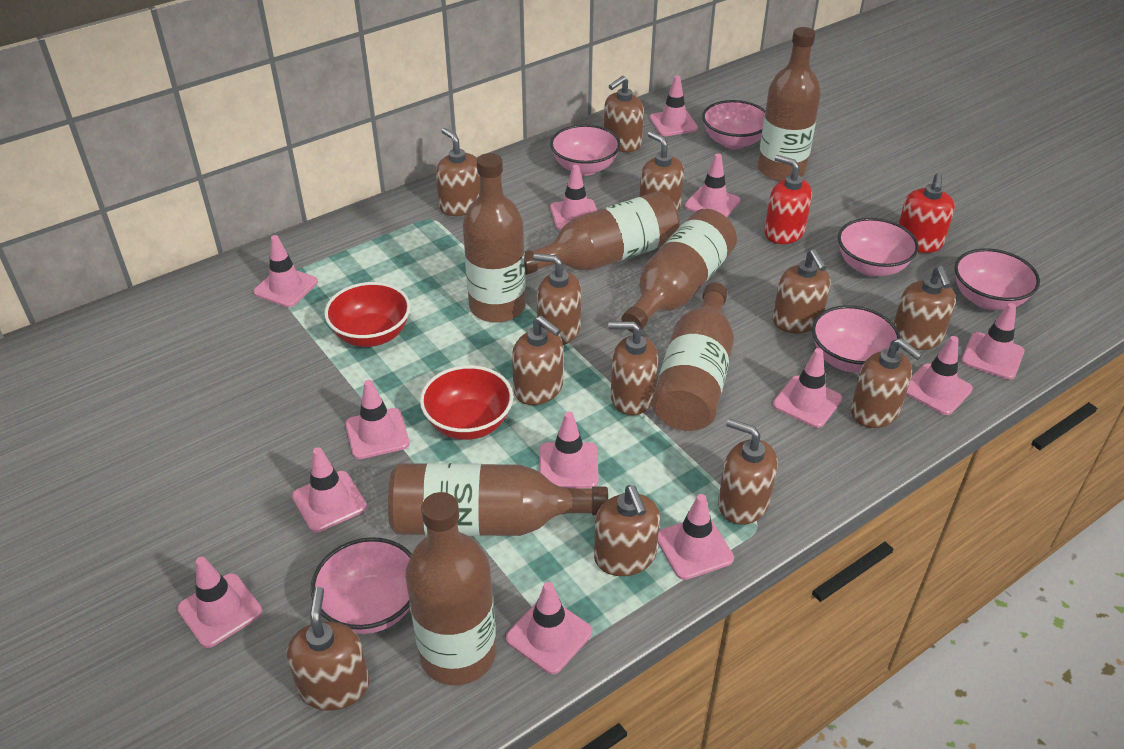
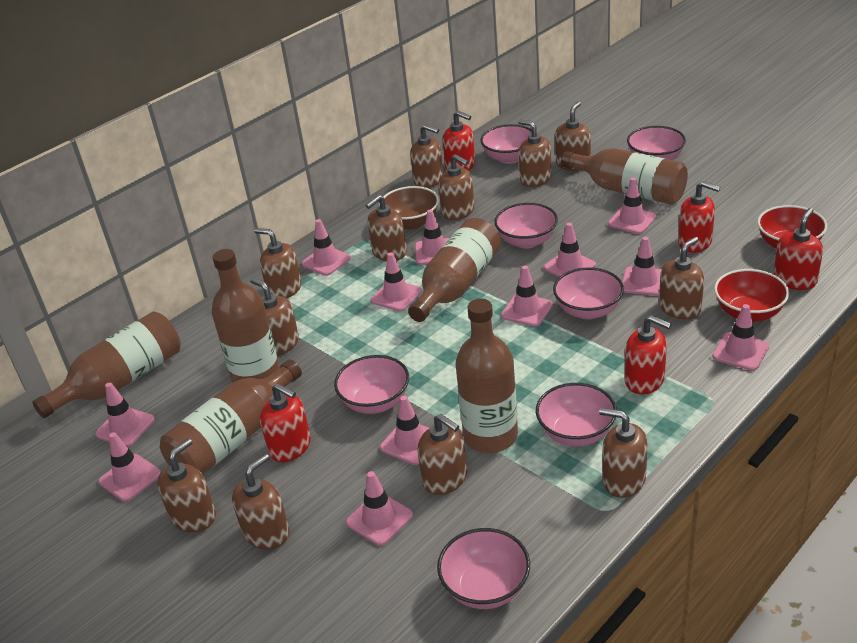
brown bottle: [388,463,608,536] [405,492,496,685] [463,153,526,323] [525,191,680,275] [622,209,737,332] [652,282,734,431] [758,27,821,181] = 7 -> [32,312,181,418] [160,359,302,475] [212,249,280,383] [408,218,501,322] [455,298,518,453] [561,148,688,205] = 6
brown bowl: none = 0 -> [379,186,439,230] = 1
pink bowl: [311,537,412,634] [550,124,621,176] [702,100,766,149] [812,305,901,373] [838,218,919,277] [954,248,1040,310] = 6 -> [334,355,409,414] [437,528,530,609] [480,124,532,164] [494,203,558,249] [536,383,617,446] [553,267,624,319] [627,126,686,160] = 7
pink traffic cone: [177,557,263,648] [253,235,318,307] [292,447,367,532] [345,380,409,459] [506,582,592,674] [539,412,599,488] [550,165,597,230] [649,75,698,136] [658,494,734,580] [684,153,741,217] [773,348,842,428] [906,336,973,415] [961,303,1024,380] = 13 -> [95,382,155,447] [98,432,161,502] [301,219,351,276] [346,471,413,546] [371,252,422,312] [380,396,429,465] [415,209,449,265] [501,265,553,327] [544,223,596,277] [608,177,656,234] [622,237,661,296] [712,304,769,371] = 12
red soap dispenser: [764,155,812,244] [899,172,955,253] = 2 -> [260,383,311,462] [442,111,475,170] [625,315,671,394] [678,181,720,252] [773,208,823,290] = 5

